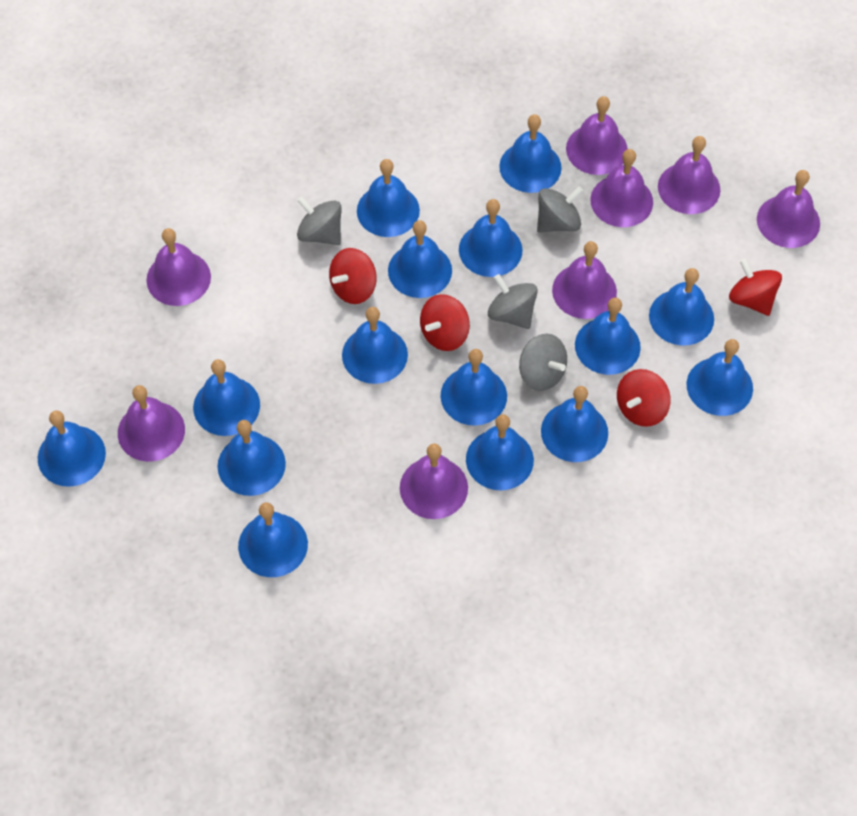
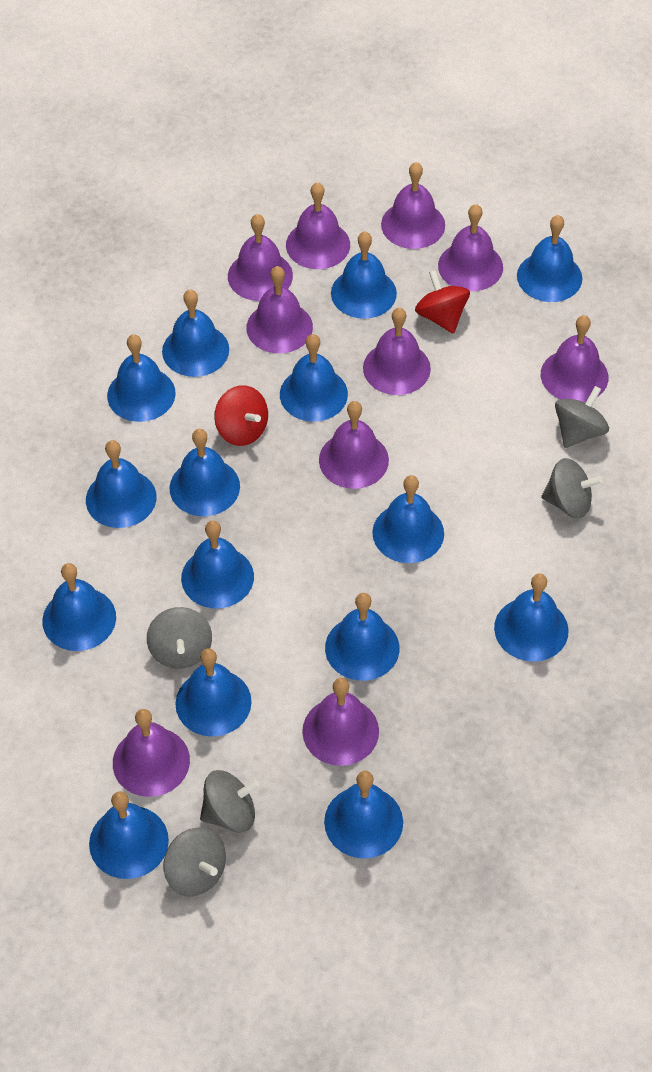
grey spinning top: [297,196,342,245] [488,274,538,329] [519,334,567,391] [537,186,583,233] = 4 -> [147,607,212,669] [164,827,226,897] [200,770,260,833] [541,458,603,518] [555,386,609,448] = 5
purple bell: [118,385,185,462] [146,228,211,306] [400,443,468,519] [552,241,617,319] [566,96,628,175] [590,149,653,227] [658,136,720,214] [757,170,820,248] = 8 -> [113,709,190,797] [228,214,293,301] [246,266,313,353] [286,182,350,269] [302,678,379,766] [319,401,389,489] [363,308,431,395] [381,162,445,249] [438,204,503,291] [541,315,608,402] = 10
red spinning top: [329,248,377,304] [420,294,470,351] [617,369,671,427] [729,258,782,316] = 4 -> [214,385,268,446] [415,270,470,334] = 2

